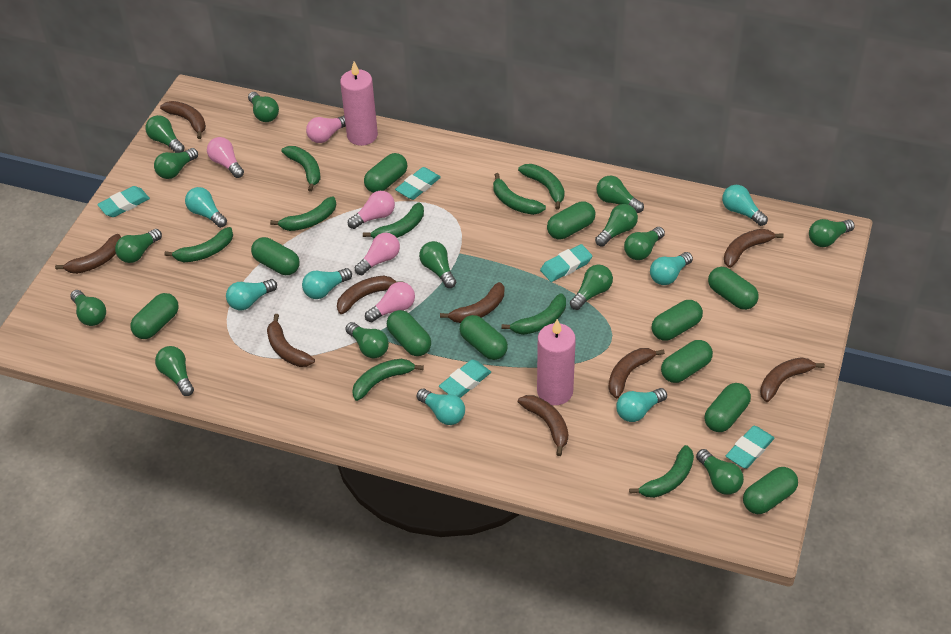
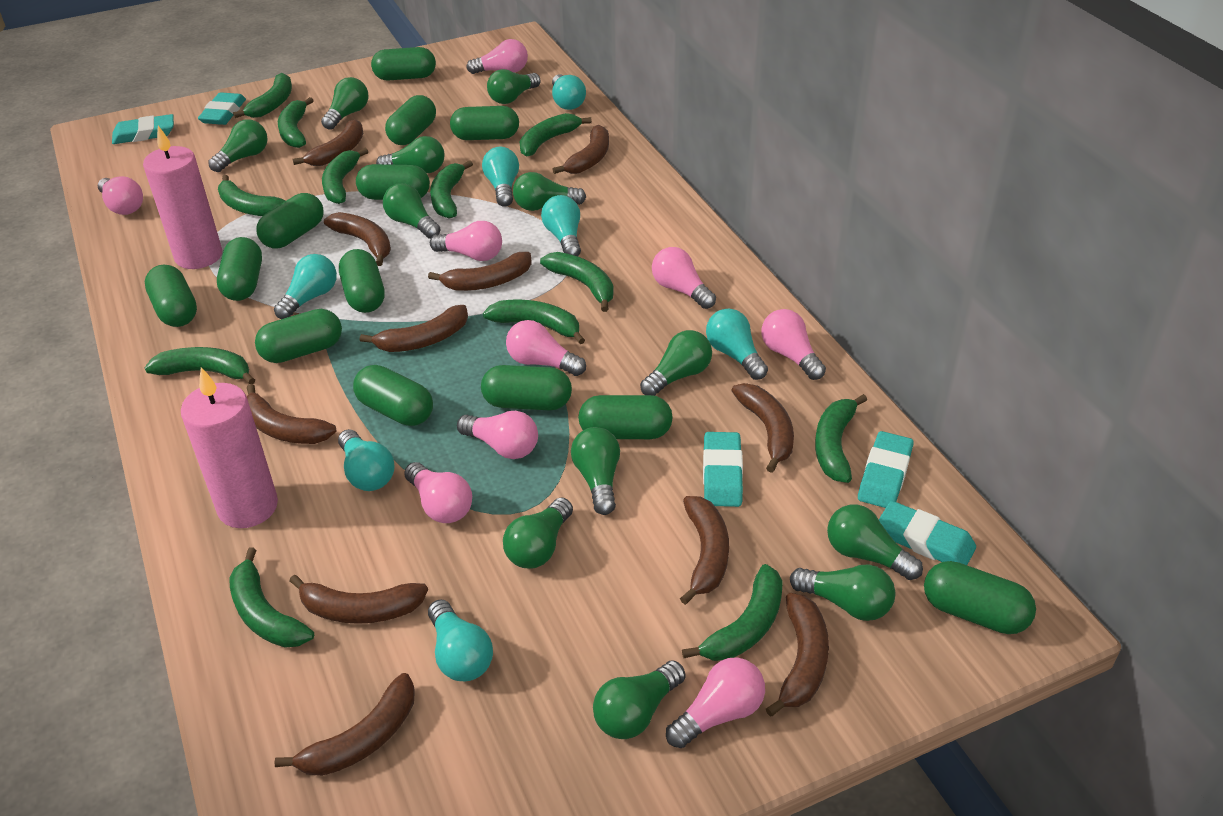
brown banana: [55,234,121,274] [160,101,206,139] [267,314,315,367] [337,275,405,314] [440,282,504,323] [518,395,568,456] [608,348,665,398] [724,229,784,268] [760,357,825,402] = 9 -> [247,384,337,444] [274,673,415,776] [290,575,428,624] [293,119,363,166] [324,212,391,266] [360,305,468,352] [428,252,532,291] [552,125,609,174] [680,496,729,605] [731,383,794,473] [766,593,829,717] = 11
green banana: [164,227,233,262] [270,196,336,231] [281,146,321,192] [352,359,424,401] [363,202,424,238] [493,173,546,215] [501,293,566,335] [518,164,565,210] [629,445,694,498] = 9 -> [145,347,255,384] [218,175,285,216] [229,548,314,647] [233,73,292,118] [278,97,314,148] [322,148,368,204] [430,160,473,219] [483,299,585,344] [520,113,592,157] [540,252,614,312] [682,564,783,661] [815,394,867,483] = 12
green capsule: [130,293,179,339] [251,237,300,275] [364,153,407,193] [387,310,431,356] [460,315,508,360] [547,201,596,239] [652,300,703,341] [661,340,713,383] [705,383,751,432] [708,267,759,310] [743,467,798,514] = 11 -> [145,264,197,327] [217,237,262,301] [255,309,342,363] [256,193,324,249] [339,249,385,313] [353,365,433,426] [356,164,430,200] [371,47,436,81] [385,95,436,145] [450,106,519,140] [481,365,572,410] [578,395,673,439] [924,561,1036,634] = 13
green light bulb: [70,290,106,326] [115,229,162,263] [145,115,185,153] [154,148,198,179] [155,346,194,396] [248,92,279,122] [345,322,389,359] [419,241,456,288] [570,264,613,310] [595,204,638,247] [596,176,644,213] [624,227,665,260] [696,449,744,495] [809,219,855,247] = 14 -> [208,119,267,172] [321,77,368,130] [376,136,445,173] [383,183,441,239] [487,69,541,104] [503,497,573,569] [513,172,586,211] [571,427,620,515] [593,660,685,739] [640,330,712,396] [790,565,895,621] [827,505,923,580] = 12
pink light bulb: [207,137,244,178] [306,115,346,143] [348,191,395,229] [355,233,400,275] [365,282,415,323] = 5 -> [98,176,143,215] [404,462,472,523] [430,221,502,261] [457,411,538,459] [466,39,528,74] [506,320,586,376] [652,247,716,309] [666,657,765,748] [761,309,826,380] = 9

